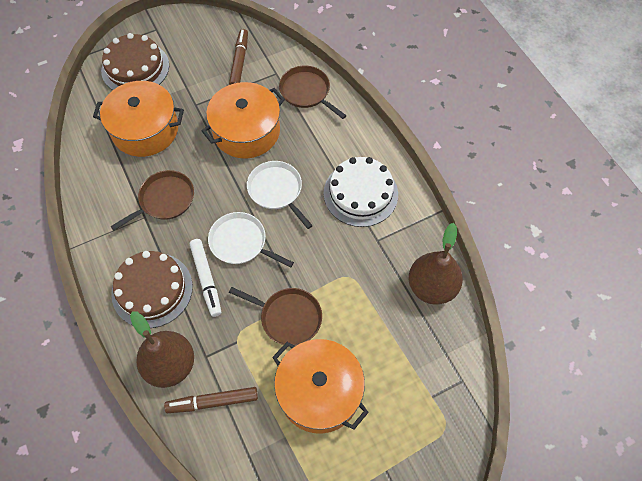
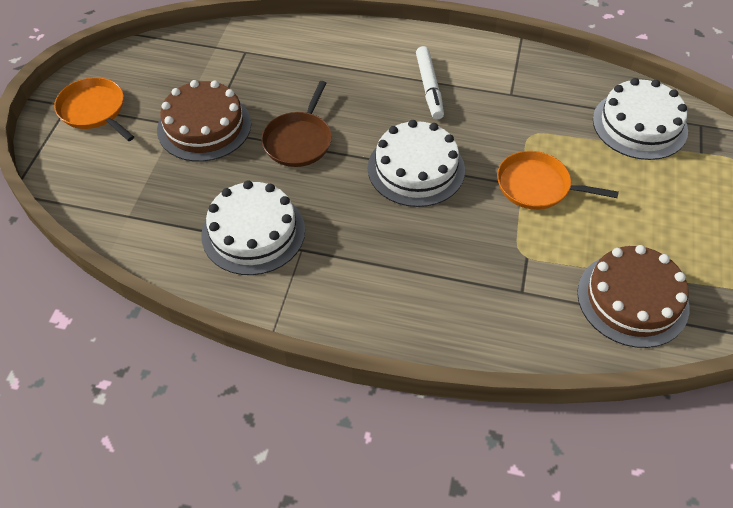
brown marker: [164,387,258,413] [229,29,248,85] = 2 -> none = 0
brown pan: [110,170,194,231] [229,287,322,346] [279,65,347,119] = 3 -> [261,81,332,167] = 1
brown pear: [130,311,194,388] [409,223,463,305] = 2 -> none = 0
orange pan: none = 0 -> [54,77,134,141] [497,151,619,210] = 2
orange pot: [93,81,184,157] [202,82,285,159] [272,339,369,434] = 3 -> none = 0
white cake: [324,157,398,227] = 1 -> [201,180,305,275] [368,120,465,207] [593,78,688,160] = 3
white pan: [208,212,294,268] [247,161,313,229] = 2 -> none = 0

